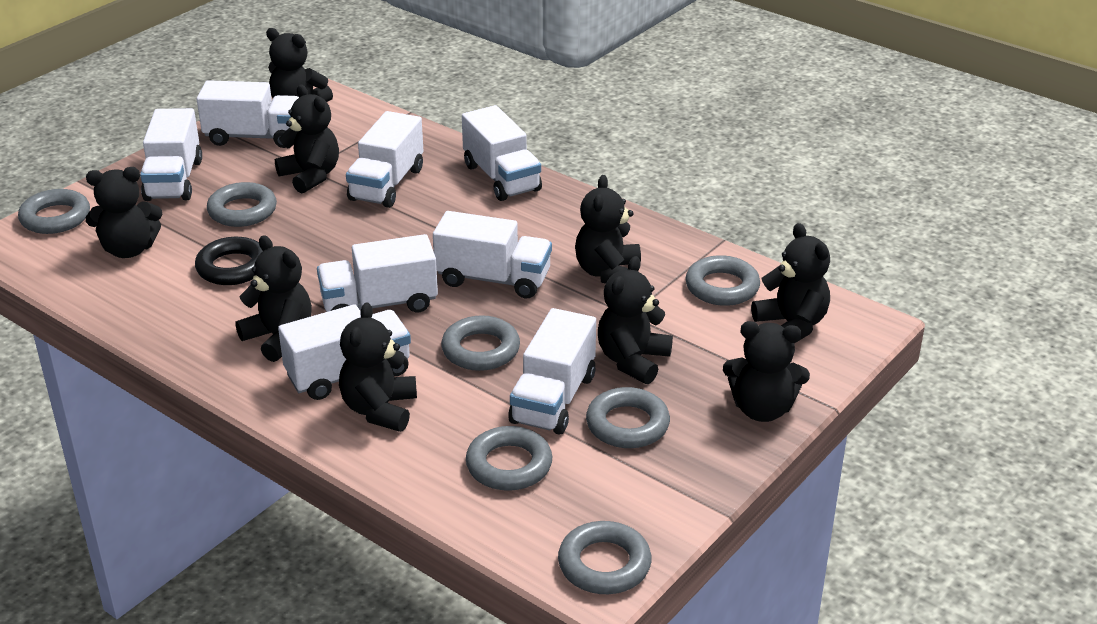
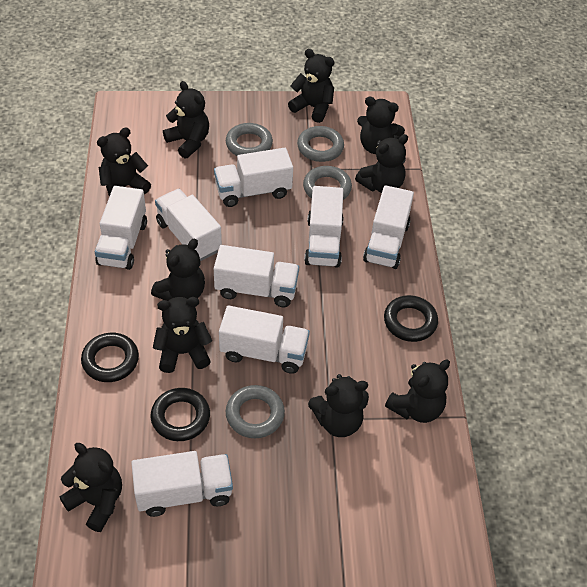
black ring: [195,237,263,285] = 1 -> [81,333,139,382] [151,388,210,441] [384,295,438,342] = 3
black teddy bear: [86,167,162,258] [235,235,312,362] [266,28,333,102] [275,84,339,194] [339,302,417,432] [575,175,641,284] [598,256,673,384] [723,321,810,422] [751,223,830,340] = 9 -> [59,443,122,532] [97,127,151,197] [151,238,205,301] [153,297,212,373] [163,81,209,158] [288,49,334,123] [308,374,369,437] [355,134,408,193] [357,97,405,154] [385,359,450,423] = 10
grey ring: [18,189,90,234] [207,182,277,227] [441,315,520,371] [466,426,552,491] [558,521,652,594] [586,387,670,448] [686,255,760,306] = 7 -> [226,123,273,156] [226,385,285,438] [297,126,344,162] [303,166,352,200] = 4

